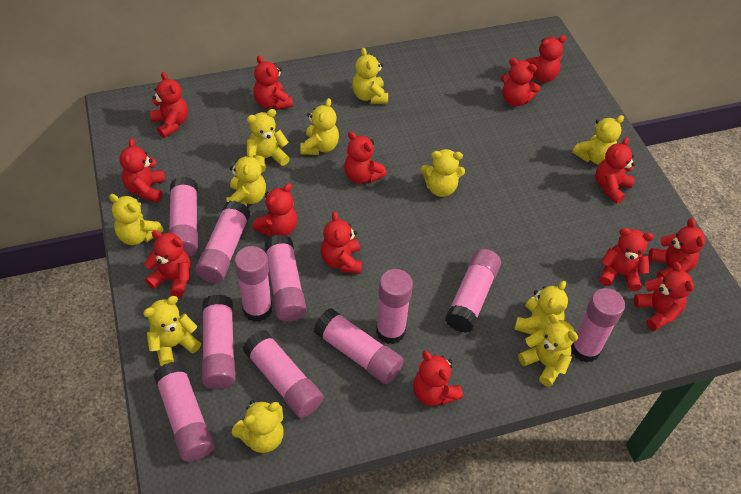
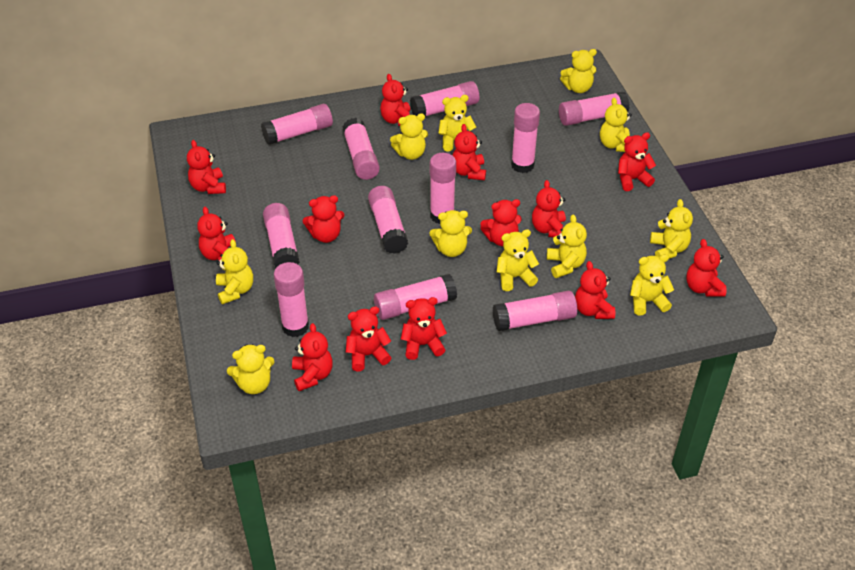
red teddy bear: [120,138,166,202] [144,230,190,298] [150,72,188,138] [253,56,293,110] [253,183,297,237] [321,212,362,274] [344,131,387,183] [413,351,463,406] [501,58,540,107] [525,35,566,83] [596,137,635,204] [599,228,654,291] [634,262,694,331] [649,218,705,278] = 14 -> [187,140,226,194] [197,207,236,261] [292,323,333,391] [303,195,345,243] [346,306,391,372] [380,74,410,126] [401,297,447,360] [452,124,486,180] [480,199,522,246] [532,180,566,238] [575,261,615,319] [618,132,656,191] [686,239,727,297] = 13

